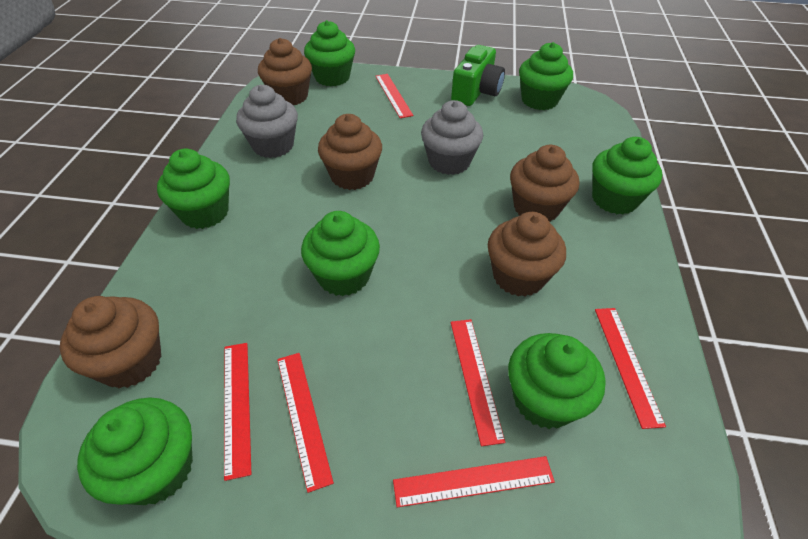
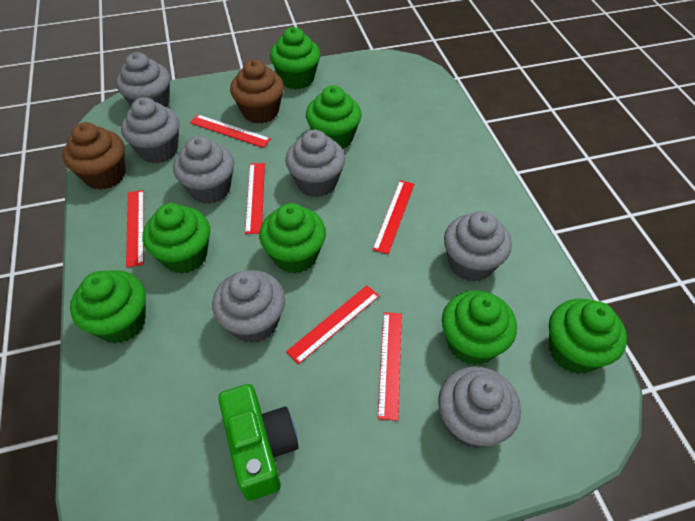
brown cupcake: [60,296,161,388] [258,38,312,105] [318,114,382,190] [488,212,566,296] [510,145,579,222] = 5 -> [62,122,125,190] [230,59,284,124] = 2
grey cupcake: [236,85,298,158] [421,100,483,175] = 2 -> [116,52,170,107] [121,97,180,163] [173,136,234,204] [212,270,285,343] [285,130,345,197] [438,366,521,448] [444,211,512,282] = 7

